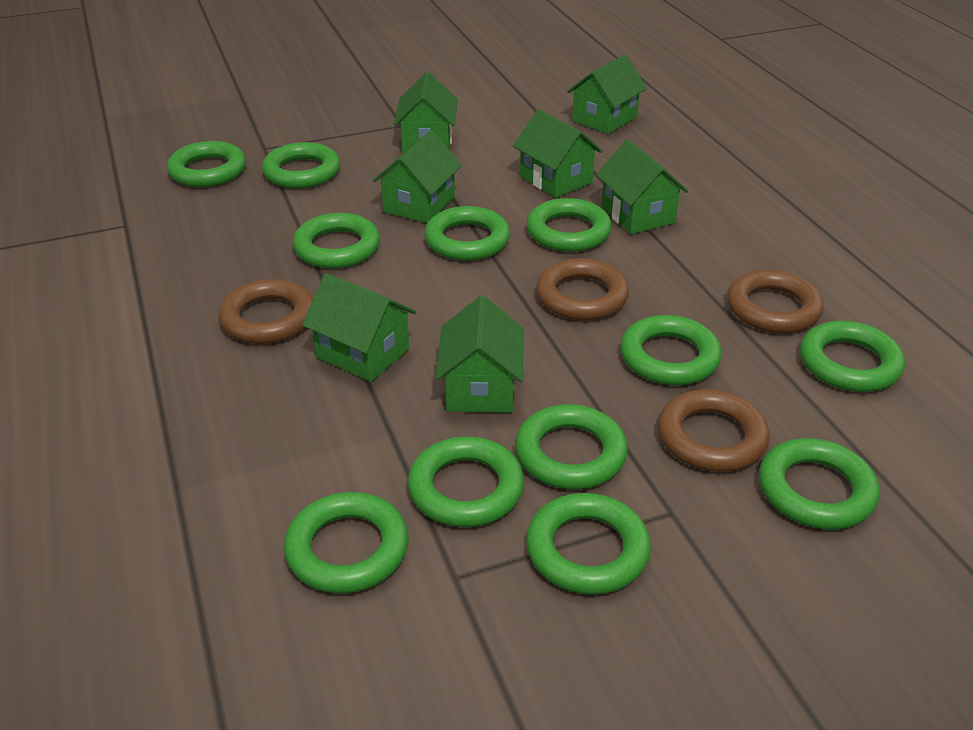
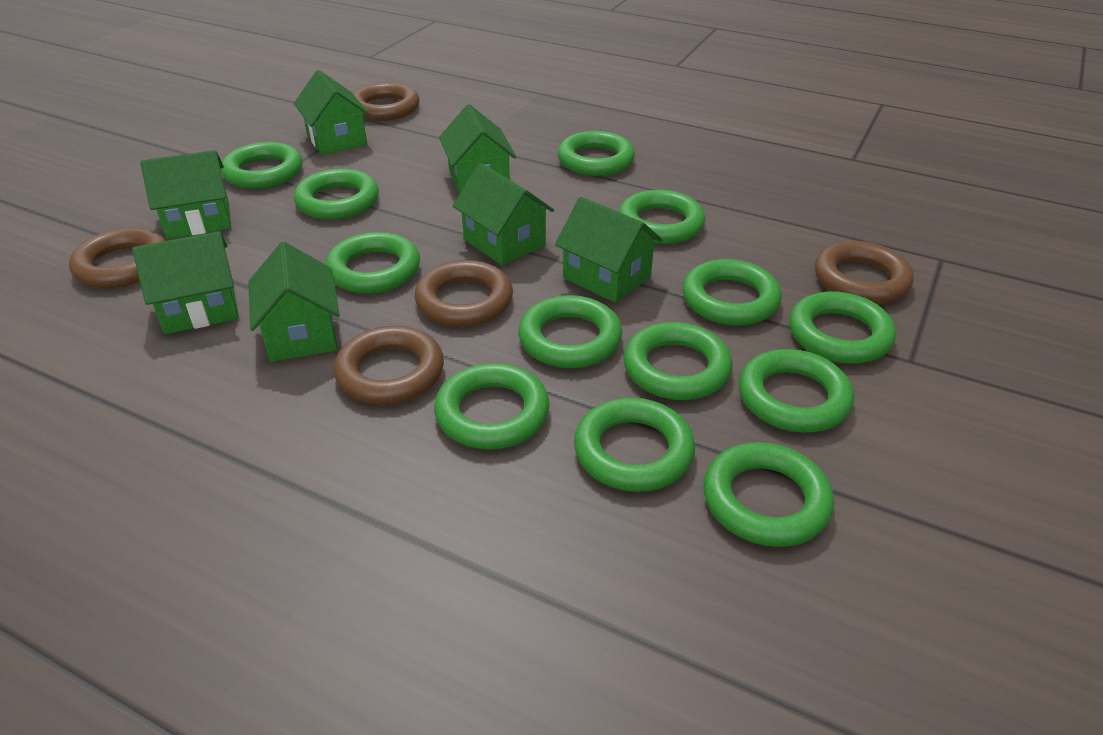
brown ring: [218,279,313,344] [536,258,629,320] [658,389,770,472] [727,270,824,333] = 4 -> [69,228,166,288] [334,326,444,405] [353,82,419,121] [415,260,513,327] [815,241,914,304] = 5
green ring: [167,141,246,187] [262,142,340,189] [284,492,409,594] [293,213,380,268] [408,436,524,527] [424,206,510,261] [515,404,628,489] [526,198,612,252] [526,493,651,595] [620,315,722,385] [759,438,880,529] [800,321,905,392] = 12 -> [221,142,303,189] [294,169,379,220] [325,232,420,293] [434,363,550,449] [518,295,622,368] [558,131,635,176] [574,398,695,492] [619,190,705,244] [623,322,732,400] [682,259,782,325] [703,442,834,547] [739,349,854,433] [789,292,896,364] = 13

